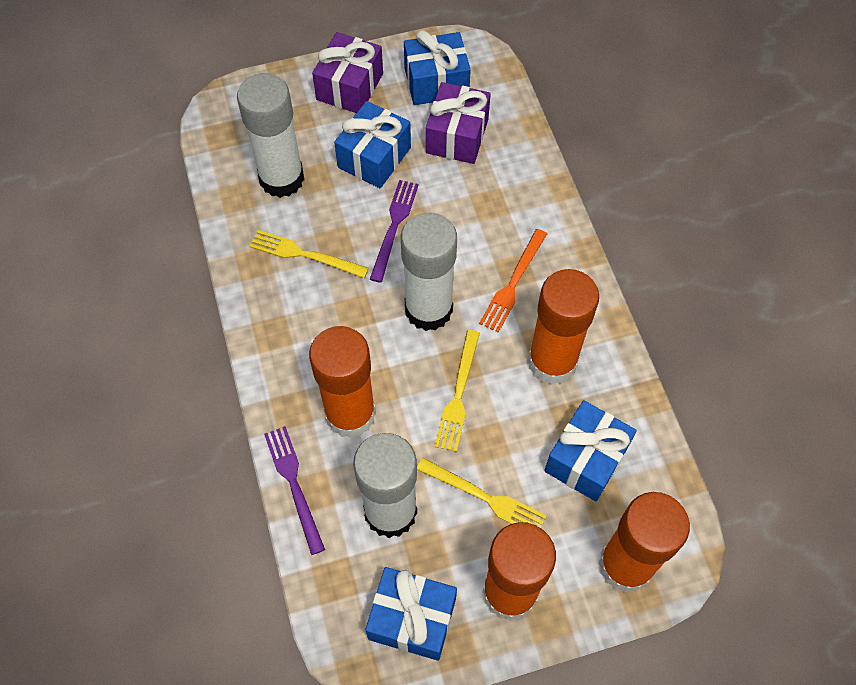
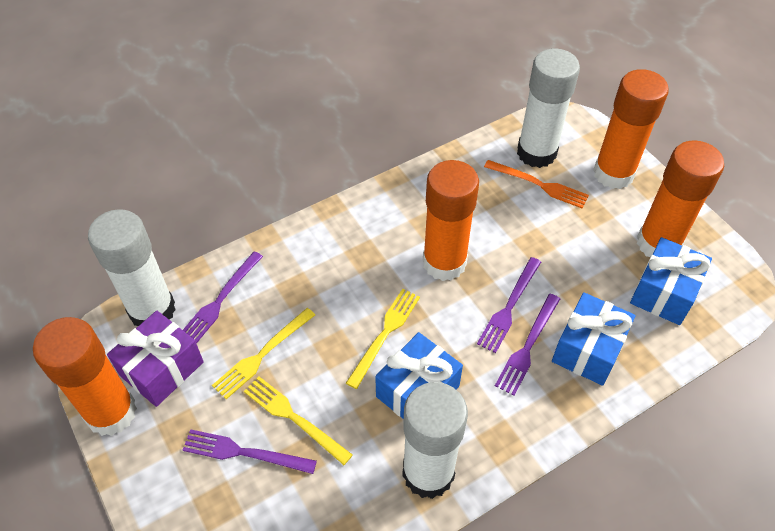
blue gift: [334,101,411,188] [365,567,457,661] [404,30,471,105] [544,400,637,502] = 4 -> [375,332,463,419] [552,292,636,386] [630,237,712,325] = 3
purple fork: [264,426,325,555] [370,180,419,283] = 2 -> [183,251,263,344] [183,429,317,474] [477,257,541,353] [495,294,560,396] = 4
purple gift: [312,32,383,113] [426,82,491,164] = 2 -> [107,310,204,407] = 1

